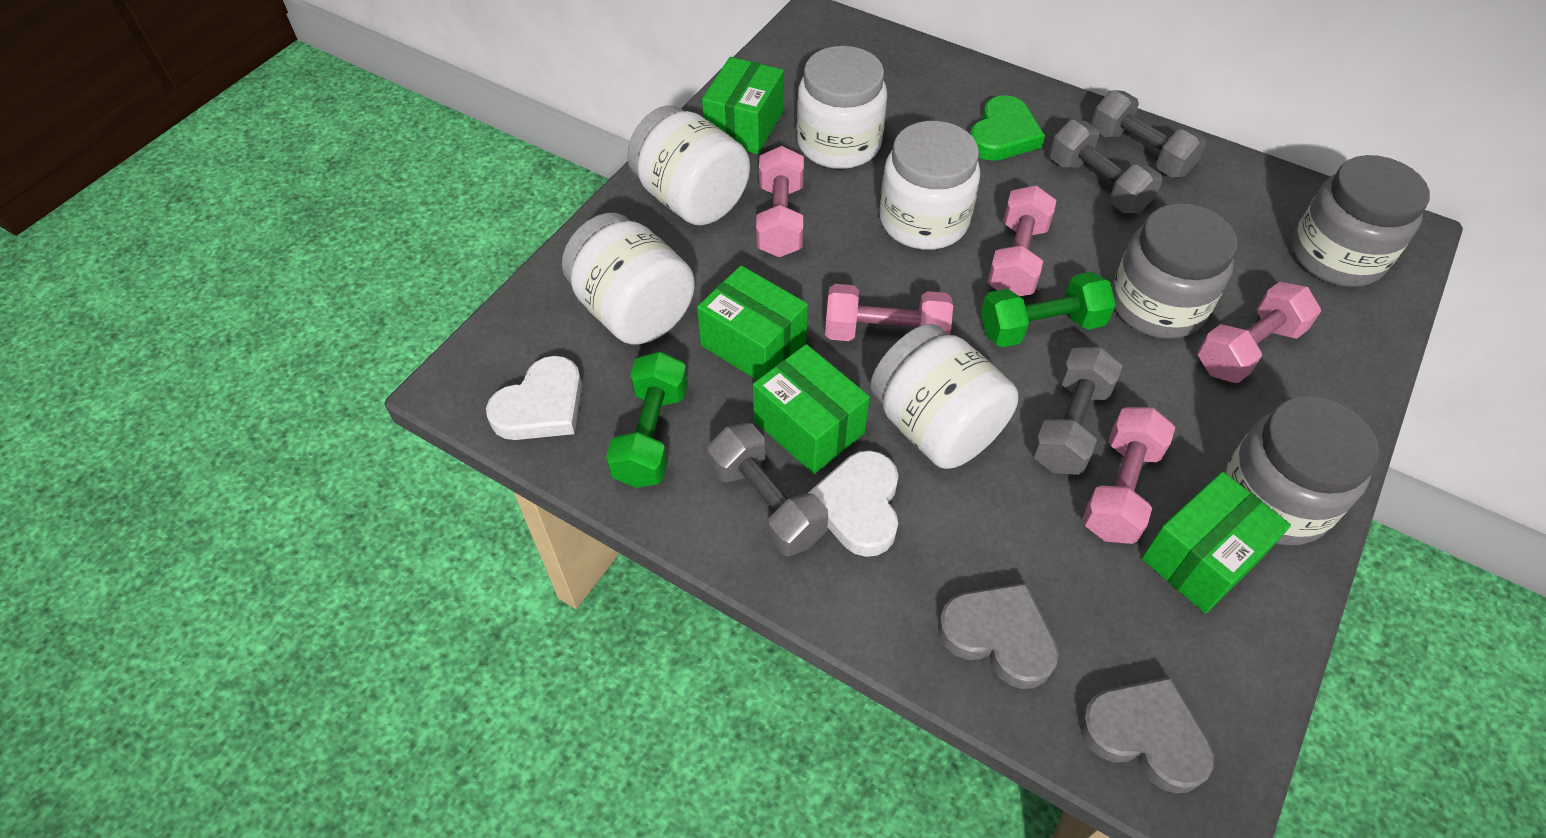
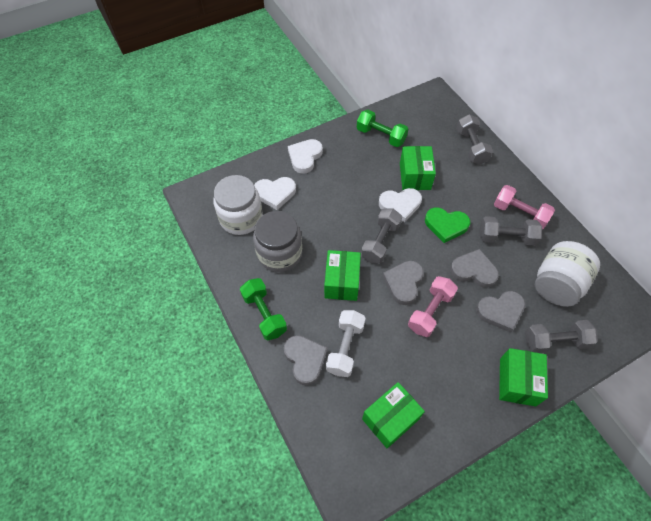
grey heart: [938,583,1059,689] [1079,677,1214,794] = 2 -> [284,335,328,386] [382,261,424,305] [450,249,499,288] [476,291,525,333] = 4
grey jar: [1112,203,1238,339] [1223,396,1379,546] [1292,155,1430,287] = 3 -> [253,211,302,272] = 1
pink dumbbell: [756,146,804,257] [825,284,953,341] [987,185,1057,296] [1082,407,1175,544] [1198,282,1321,383] = 5 -> [408,276,458,337] [494,185,555,229] = 2
white dumbbell: none = 0 -> [326,310,366,377] = 1
white heart: [486,356,582,440] [808,450,899,557] = 2 -> [254,177,296,210] [288,139,323,174] [379,188,422,222] = 3
white jar: [562,213,695,345] [627,105,750,226] [797,46,887,169] [870,324,1018,469] [880,121,980,250] = 5 -> [213,175,263,235] [535,241,600,307] = 2

